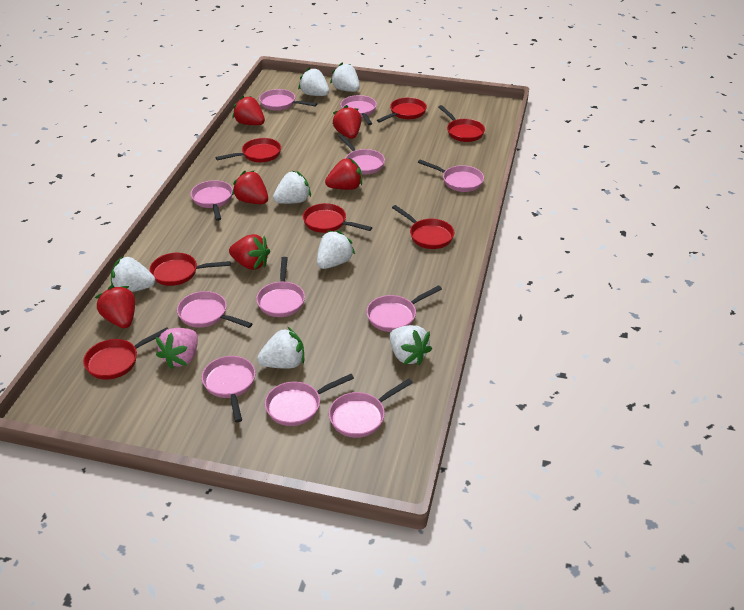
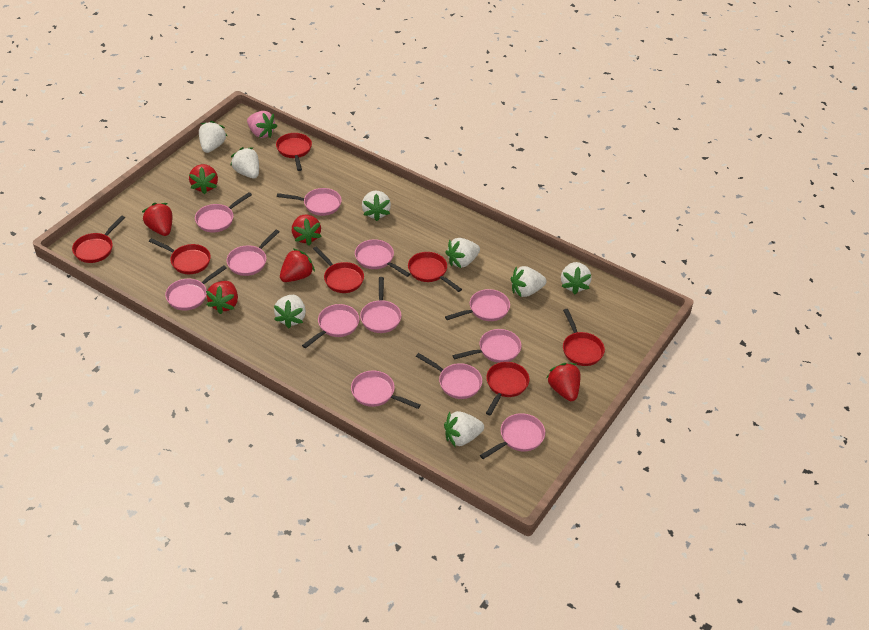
pink pan: [177,291,252,328] [191,180,233,221] [202,356,256,422] [256,257,305,317] [259,89,317,111] [265,374,354,426] [329,379,413,438] [339,135,385,174] [340,95,377,125] [367,285,442,332] [418,160,484,192] = 11 -> [165,265,227,311] [195,192,252,233] [226,230,279,276] [277,188,342,216] [302,304,359,348] [351,370,421,409] [355,239,410,277] [360,277,401,333] [416,353,482,399] [445,289,510,321] [453,329,521,363] [480,413,545,459] = 12
white strawberry: [111,256,155,292] [257,327,304,369] [273,171,311,204] [298,67,329,96] [317,230,355,269] [330,62,360,92] [390,325,432,365] = 7 -> [199,121,227,153] [230,147,259,178] [274,295,306,328] [362,190,391,221] [444,411,484,448] [445,238,480,268] [511,266,547,297] [561,262,592,295] = 8

